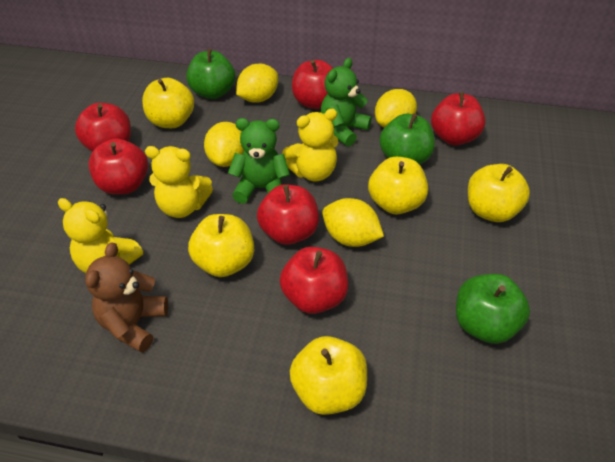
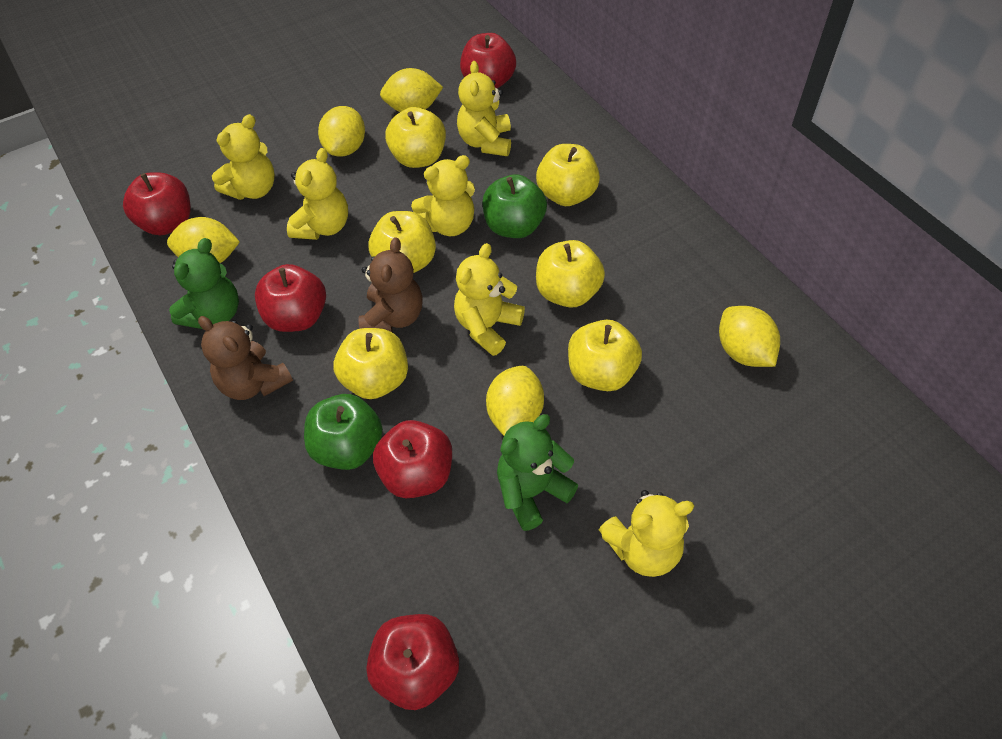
brown teddy bear: [85,242,168,353] = 1 -> [198,316,293,400] [359,237,423,332] = 2
green apple: [186,49,235,99] [379,113,435,165] [456,274,530,344] = 3 -> [304,394,383,470] [482,174,547,238] = 2
red apple: [75,103,131,152] [88,139,148,195] [257,184,319,245] [280,247,348,314] [292,60,333,109] [431,92,486,146] = 6 -> [123,173,191,235] [255,264,326,332] [366,614,459,710] [373,420,452,498] [460,33,516,88] = 5
yellow apple: [142,78,194,128] [188,214,254,277] [290,336,367,415] [368,157,428,214] [468,164,530,222] = 5 -> [333,328,408,399] [369,211,436,273] [385,107,446,168] [536,144,600,206] [536,240,605,308] [568,320,642,391] = 6
yellow lemon: [204,122,244,167] [236,64,278,103] [322,198,384,247] [375,89,417,128] = 4 -> [167,217,240,264] [318,106,365,157] [380,68,443,112] [486,366,544,436] [719,306,780,367] = 5
yellow teddy bear: [58,198,143,273] [145,146,213,218] [282,109,338,181] = 3 -> [212,114,275,200] [287,148,348,240] [411,155,475,236] [454,243,525,356] [457,61,511,156] [599,490,694,577] = 6

